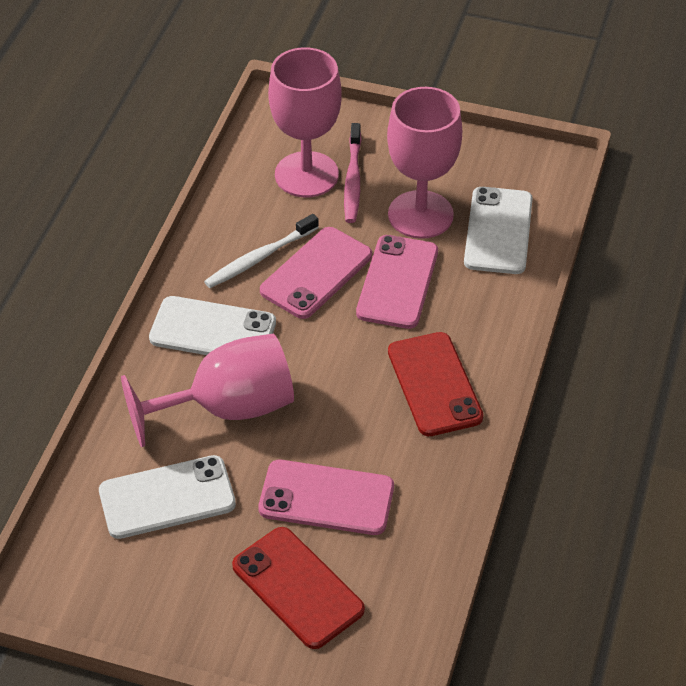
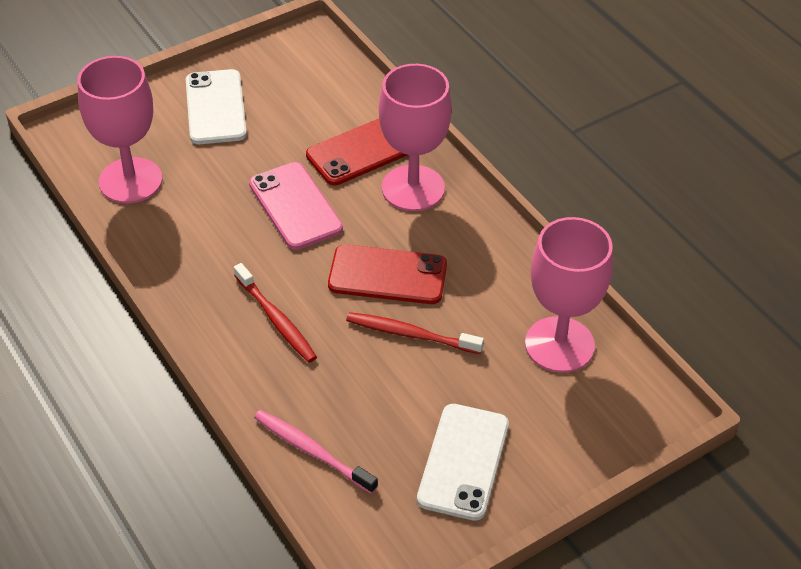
pink phone: [258,460,394,535] [260,227,372,319] [356,235,438,329] = 3 -> [249,162,343,250] = 1
red toothbrush: none = 0 -> [234,263,317,363] [346,312,484,354] = 2
white phone: [99,455,236,539] [149,296,276,355] [464,187,533,274] = 3 -> [186,69,247,144] [417,404,509,521] = 2
white toothbrush: [204,214,319,288] = 1 -> none = 0

